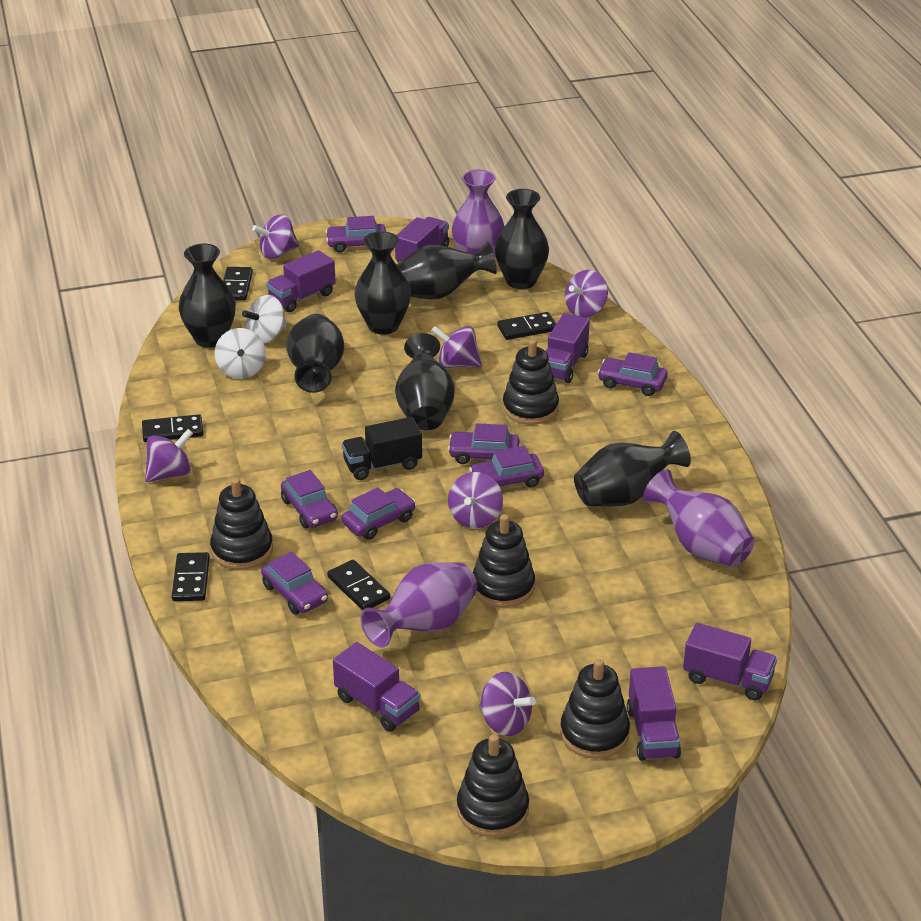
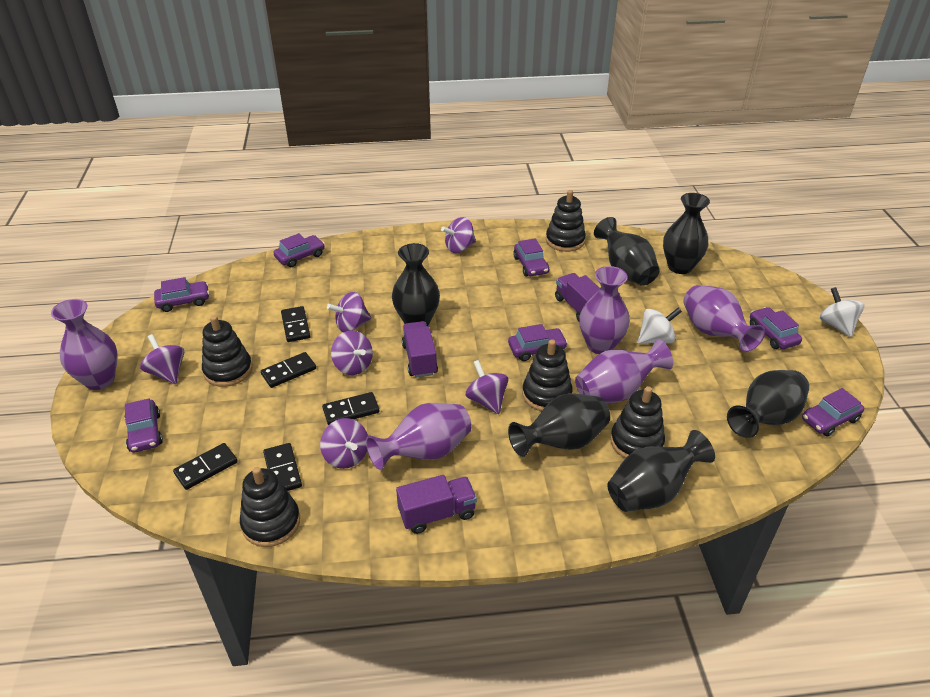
black truck: [342,417,422,480] = 1 -> none = 0
black vase: [179,244,236,348] [286,314,344,393] [355,231,411,335] [395,333,455,431] [396,242,497,299] [495,189,549,289] [574,431,691,506] = 7 -> [392,243,440,326] [508,393,610,457] [594,217,660,286] [607,430,715,512] [663,193,710,274] [727,370,809,438] = 6
purple truck: [266,250,336,312] [333,642,420,732] [395,217,449,262] [546,313,590,383] [627,666,681,761] [683,623,777,700] = 6 -> [396,475,477,534] [402,321,438,378] [555,273,600,321] = 3
purple vase: [360,562,477,648] [452,170,505,257] [643,469,755,567] = 3 -> [51,299,118,390] [366,403,472,470] [575,339,673,403] [579,266,630,354] [683,285,765,352] = 5

